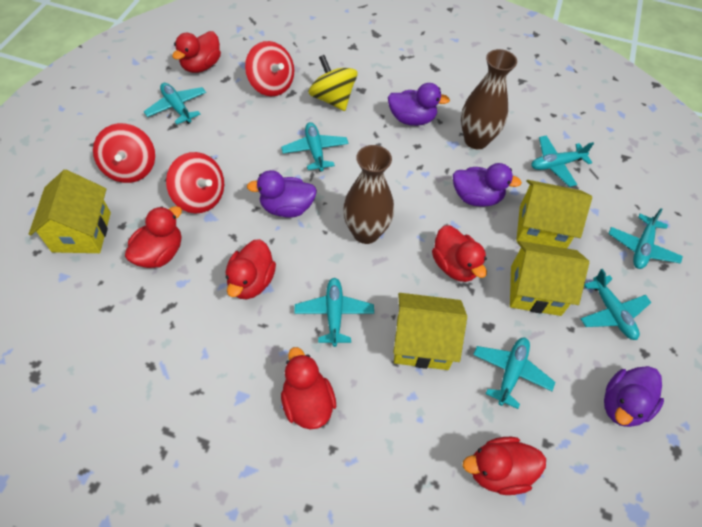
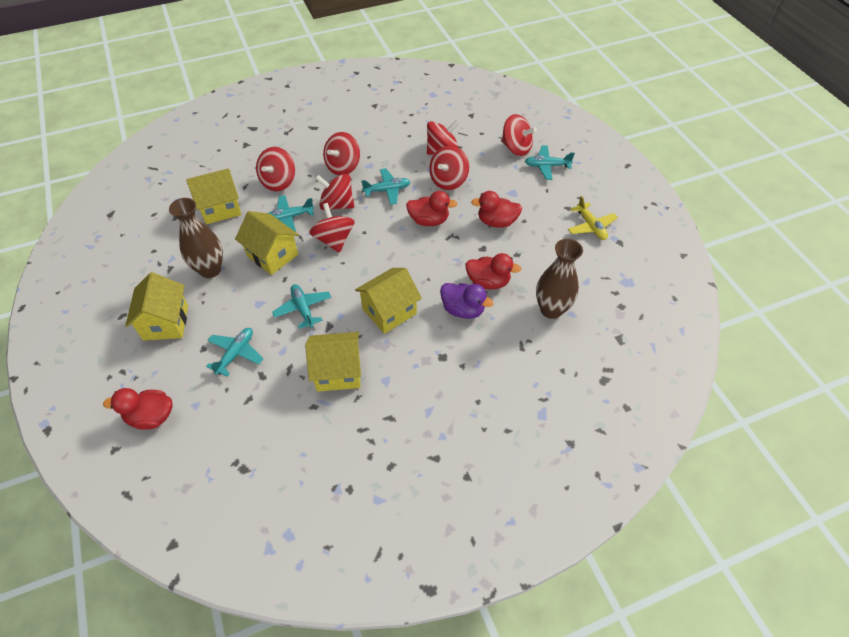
purple duck: [247,170,317,218] [388,83,450,126] [453,163,522,207] [604,366,664,427] = 4 -> [440,283,493,319] = 1
red duck: [125,206,182,268] [172,31,221,73] [226,239,276,299] [281,347,336,429] [432,226,487,282] [462,437,546,495] = 6 -> [103,388,172,430] [406,191,457,226] [466,253,521,289] [471,191,522,228] = 4
red spinning top: [93,123,155,183] [166,152,224,214] [245,41,294,96] = 3 -> [256,147,295,191] [309,203,355,253] [315,174,354,210] [323,132,360,176] [427,119,460,155] [429,146,469,190] [501,114,537,156] = 7
turquoise plane: [144,83,206,124] [281,122,348,172] [294,278,374,347] [473,337,555,409] [531,135,594,187] [581,269,651,340] [608,208,683,269] = 7 -> [206,328,264,377] [268,195,314,232] [272,284,331,329] [361,168,410,205] [525,145,575,180] = 5
yellow house: [29,169,111,253] [393,293,467,370] [510,241,589,316] [516,180,592,248] = 4 -> [125,272,188,341] [186,168,242,224] [235,211,299,275] [305,332,361,392] [355,268,422,334] = 5
yellow plane: none = 0 -> [568,196,618,240] = 1
yellow spinning top: [308,55,357,111] = 1 -> none = 0

